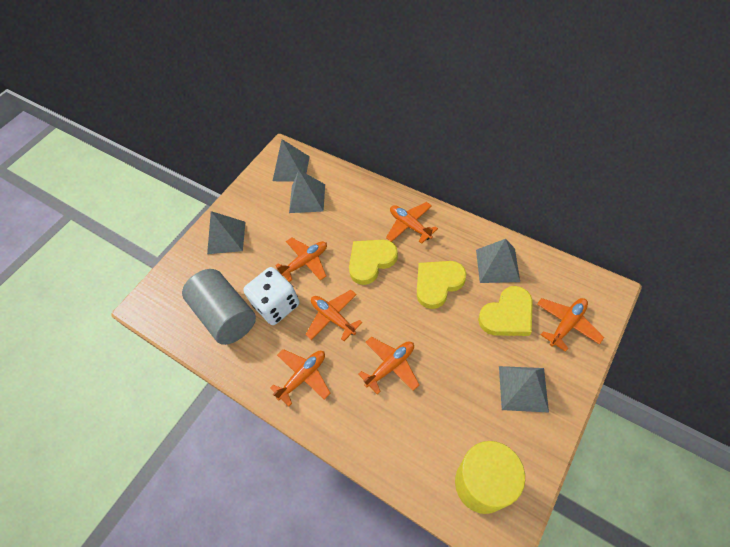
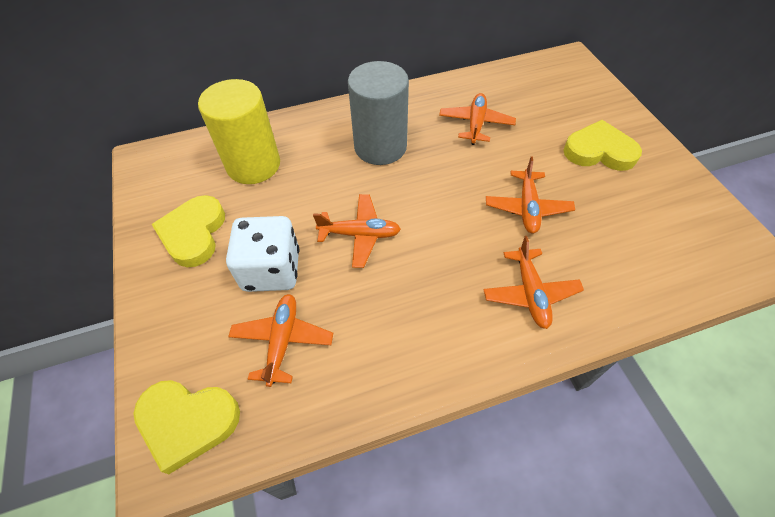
grey pyramid: [207,211,246,254] [273,139,310,182] [289,170,325,213] [476,239,520,283] [499,366,549,413] = 5 -> none = 0
orange plane: [270,349,330,406] [275,237,327,282] [306,290,362,341] [358,337,419,394] [386,202,438,244] [537,298,604,352] = 6 -> [228,294,333,387] [313,194,401,268] [439,93,516,145] [483,236,584,329] [486,156,575,234] = 5

